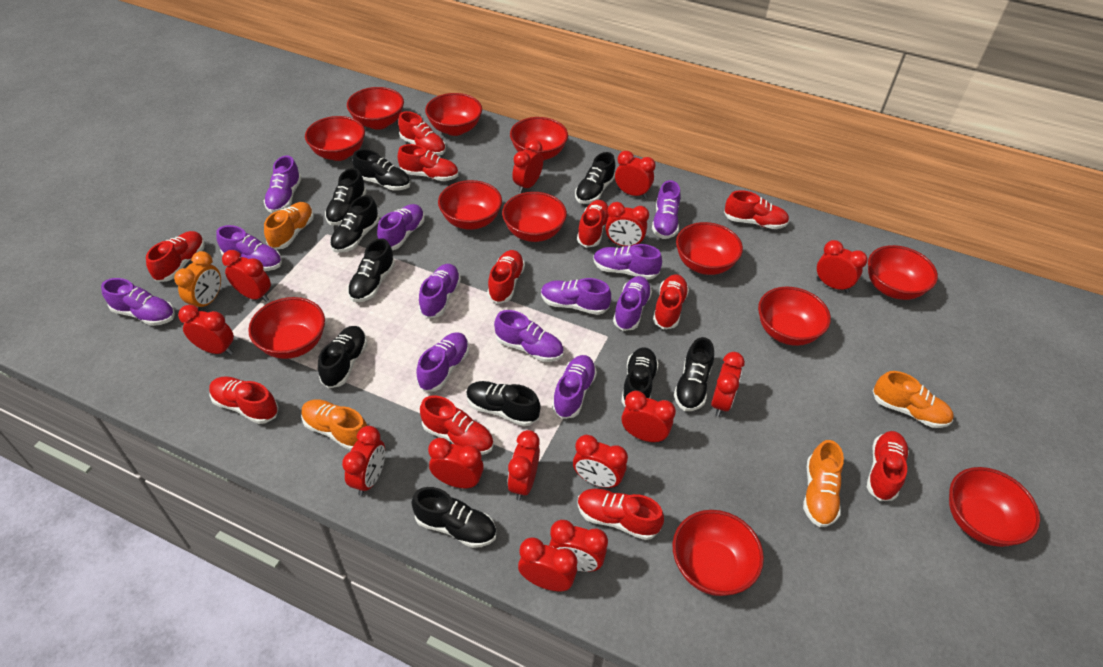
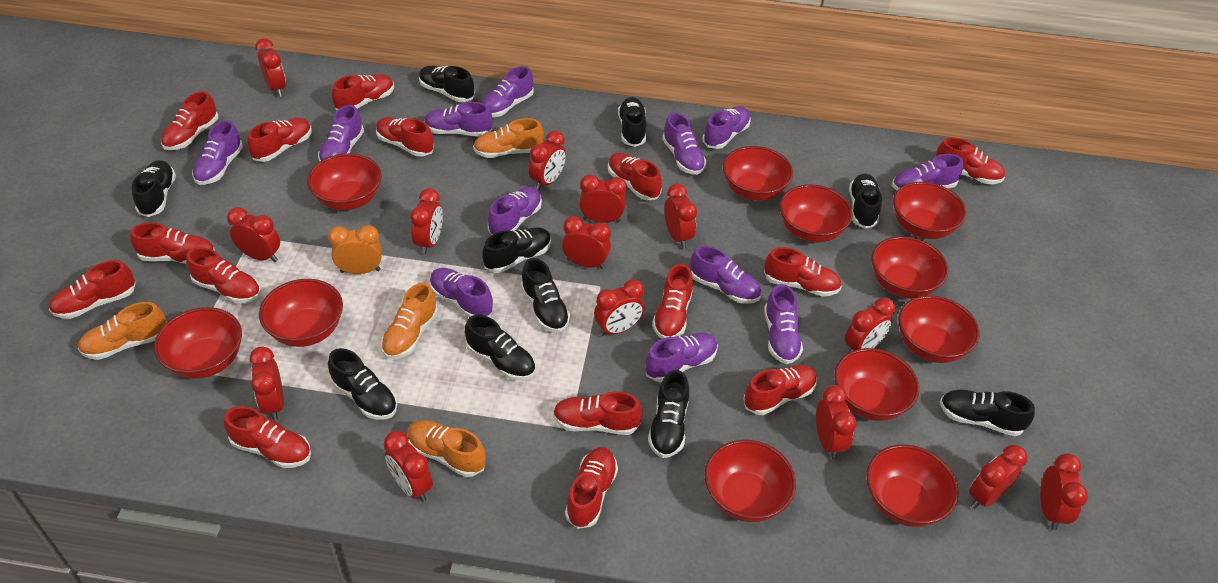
red bowl: [248,297,325,359] [305,116,365,161] [347,87,404,130] [425,93,482,136] [438,180,502,230] [502,192,567,242] [510,117,568,161] [673,510,764,596] [676,222,743,275] [758,287,831,346] [868,245,938,300] [949,467,1040,547] = 12 -> [154,307,242,379] [259,279,343,347] [307,153,382,210] [704,440,796,522] [723,146,793,201] [779,184,853,242] [834,348,919,421] [867,444,959,527] [871,236,948,299] [893,182,966,239] [898,295,980,363] = 11
red shoe: [146,231,205,282] [209,376,279,424] [397,144,458,181] [398,111,446,156] [420,395,494,455] [487,250,525,304] [577,200,609,248] [577,489,664,540] [653,274,689,329] [724,190,789,229] [867,431,909,501] = 11 -> [49,260,136,319] [130,222,215,264] [161,91,218,150] [186,247,261,303] [224,406,311,468] [247,118,312,162] [332,74,394,110] [376,117,434,157] [553,392,643,435] [565,447,618,529] [608,153,662,200] [652,264,693,339] [743,365,817,415] [764,247,842,297] [935,137,1005,184] = 15

